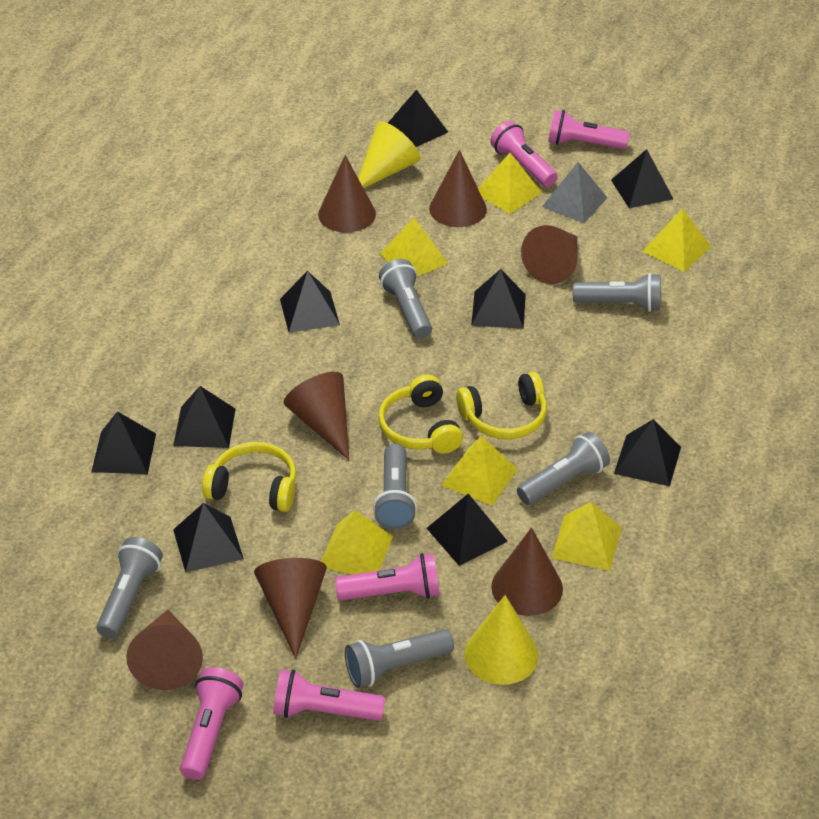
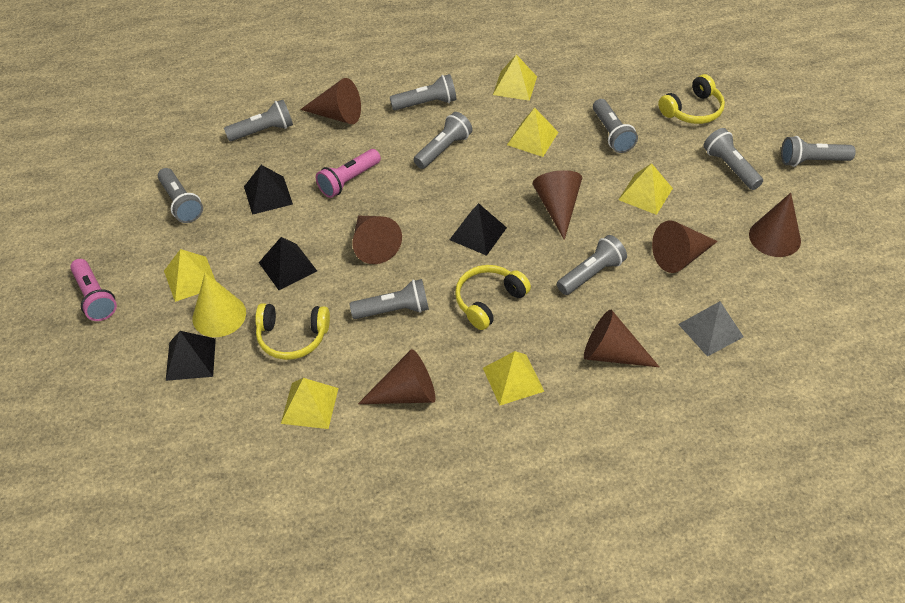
black pyramid: [91,411,156,474] [173,386,236,448] [173,503,244,573] [280,271,340,333] [388,89,448,147] [427,494,508,566] [471,269,526,329] [611,149,673,208] [614,419,681,486] = 9 -> [166,331,216,381] [244,165,293,215] [259,237,317,290] [450,203,507,256] = 4
grey flashlight: [96,537,163,639] [345,629,454,688] [373,444,417,530] [379,259,432,339] [517,432,610,505] [573,273,660,312] = 6 -> [158,168,203,223] [224,100,293,141] [350,279,429,319] [390,74,456,110] [413,112,473,169] [557,235,627,295] [593,99,638,153] [703,128,763,190] [781,136,856,167] = 9
pink flashlight: [180,667,243,780] [273,670,385,721] [335,553,440,601] [491,121,558,187] [548,110,630,149] = 5 -> [70,259,117,321] [316,149,381,198] = 2
yellow cone: [358,122,420,188] [465,595,539,685] = 2 -> [192,272,246,337] = 1

